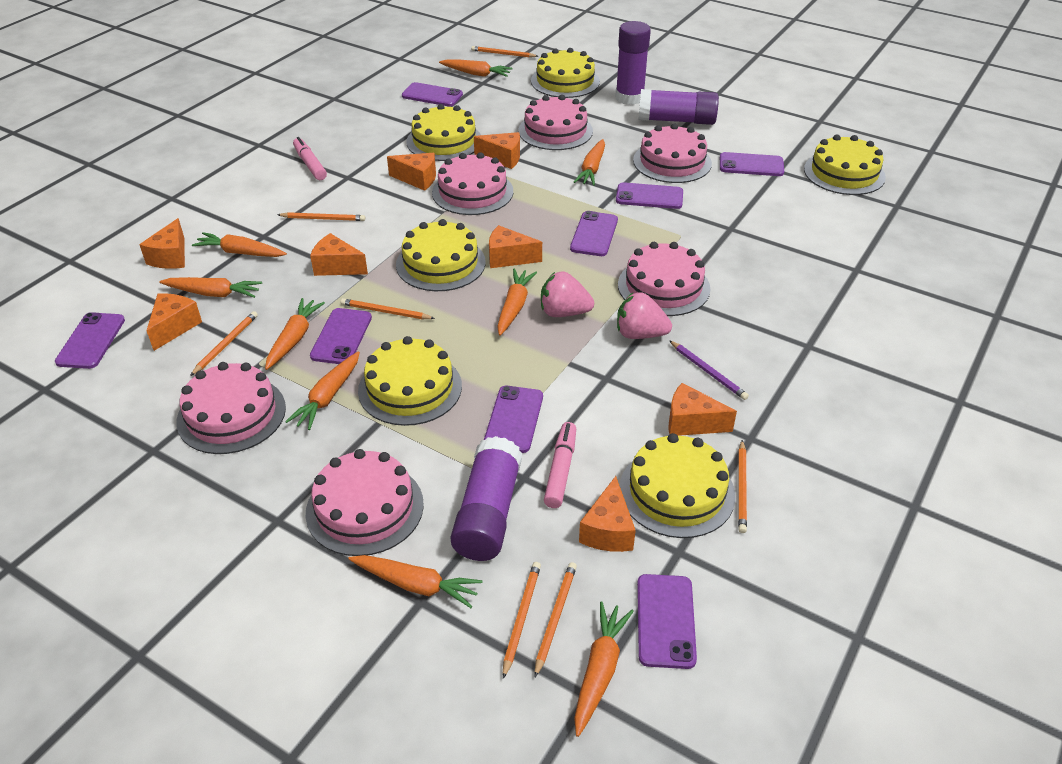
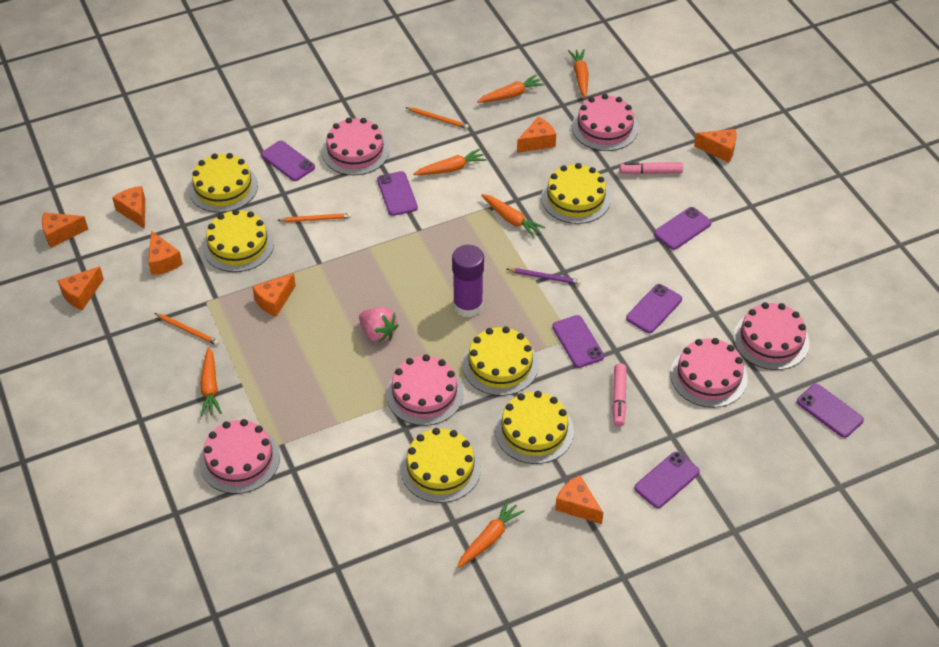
orange carrot: [159,277,262,298] [192,232,287,257] [265,298,325,370] [285,351,360,430] [348,555,483,608] [439,59,513,77] [497,269,537,336] [574,139,605,186] [574,601,634,737] = 9 -> [200,347,222,416] [413,149,487,175] [457,499,525,568] [477,74,545,103] [481,194,546,238] [568,49,589,98] = 6
orange pencil: [190,311,258,376] [277,212,365,221] [341,298,435,319] [471,46,538,58] [503,562,541,679] [534,562,577,677] [738,440,747,533] = 7 -> [154,313,219,345] [277,213,352,222] [405,107,469,129] = 3
pink strawberry: [541,272,594,317] [617,292,672,339] = 2 -> [359,307,399,343] = 1
purple glue stick: [450,436,522,561] [615,21,651,105] [638,89,719,125] = 3 -> [452,245,484,318] = 1
purple phone: [55,312,125,369] [310,308,372,364] [402,82,463,106] [484,386,543,453] [570,211,618,256] [616,182,683,209] [637,574,697,669] [720,152,784,176] = 8 -> [261,141,315,181] [377,171,418,216] [552,315,604,368] [626,284,682,333] [634,452,700,508] [654,207,712,250] [797,384,864,438] = 7

